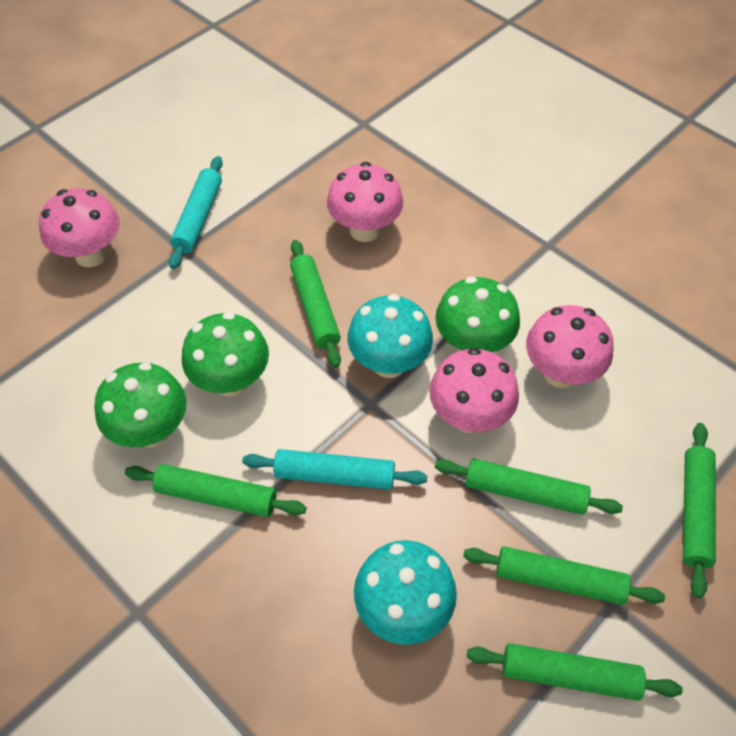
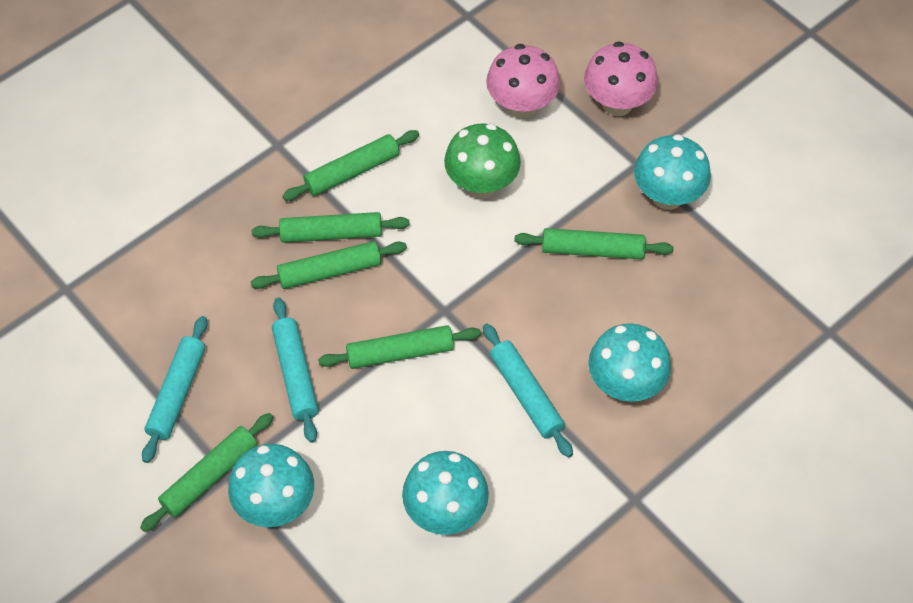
green mushroom: [94,362,186,447] [182,312,269,396] [435,277,520,352] = 3 -> [444,123,521,198] = 1
pink mushroom: [39,188,120,268] [327,162,403,242] [429,348,519,433] [526,305,613,388] = 4 -> [486,44,560,119] [584,41,658,116] = 2
turquoise mushroom: [347,294,433,378] [354,540,457,645] = 2 -> [228,444,314,527] [402,451,489,535] [588,323,671,402] [634,134,711,210] = 4
turquoise rolling pin: [169,156,223,269] [242,449,428,490] = 2 -> [142,316,208,463] [272,298,318,443] [483,323,573,458] = 3

